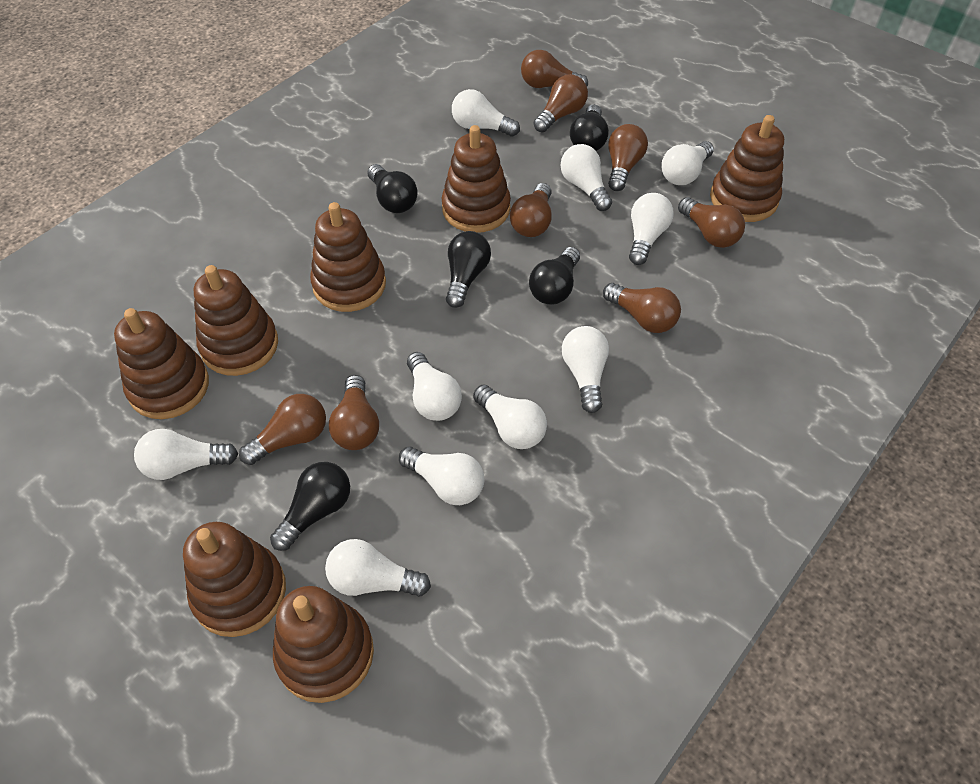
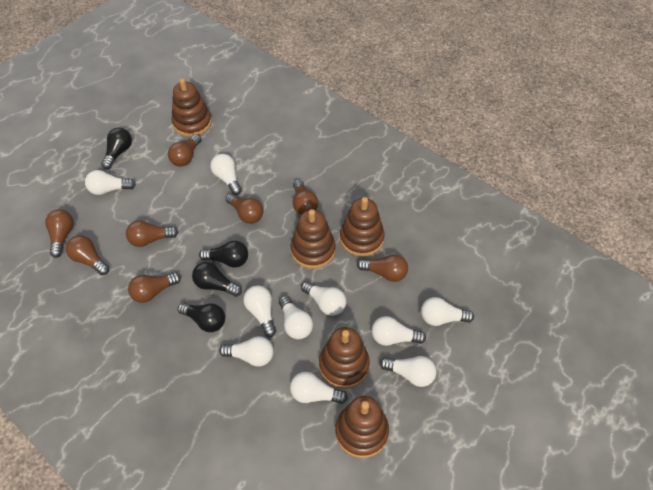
black light bulb: [270,462,350,551] [368,164,418,213] [446,231,491,308] [529,247,580,305] [570,104,609,151] = 5 -> [101,128,132,169] [178,302,225,332] [192,262,242,297] [199,240,248,267] = 4
brown stacking toy: [114,308,209,419] [183,522,286,637] [194,265,278,376] [273,586,374,703] [310,202,386,312] [442,125,511,233] [710,115,784,222] = 7 -> [171,78,212,137] [291,209,336,269] [319,327,370,389] [335,396,389,458] [340,197,385,257] = 5

